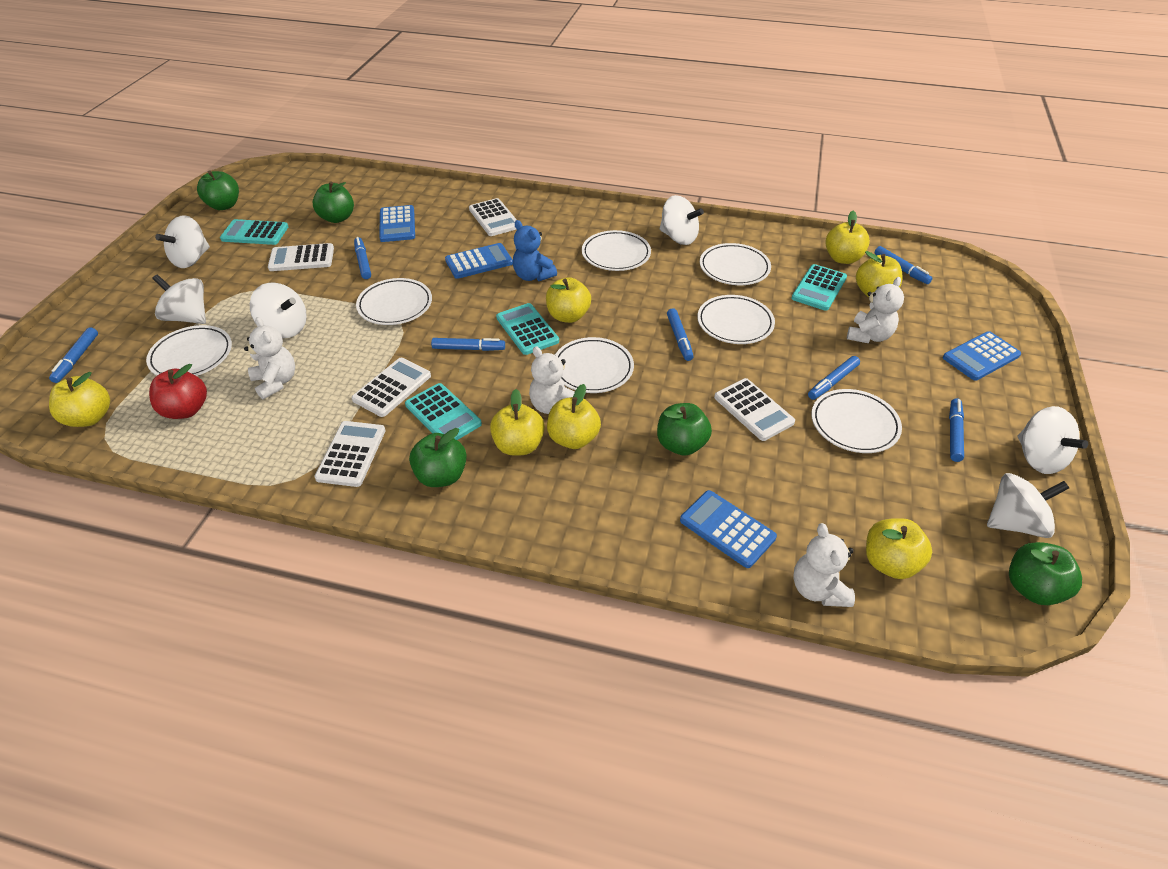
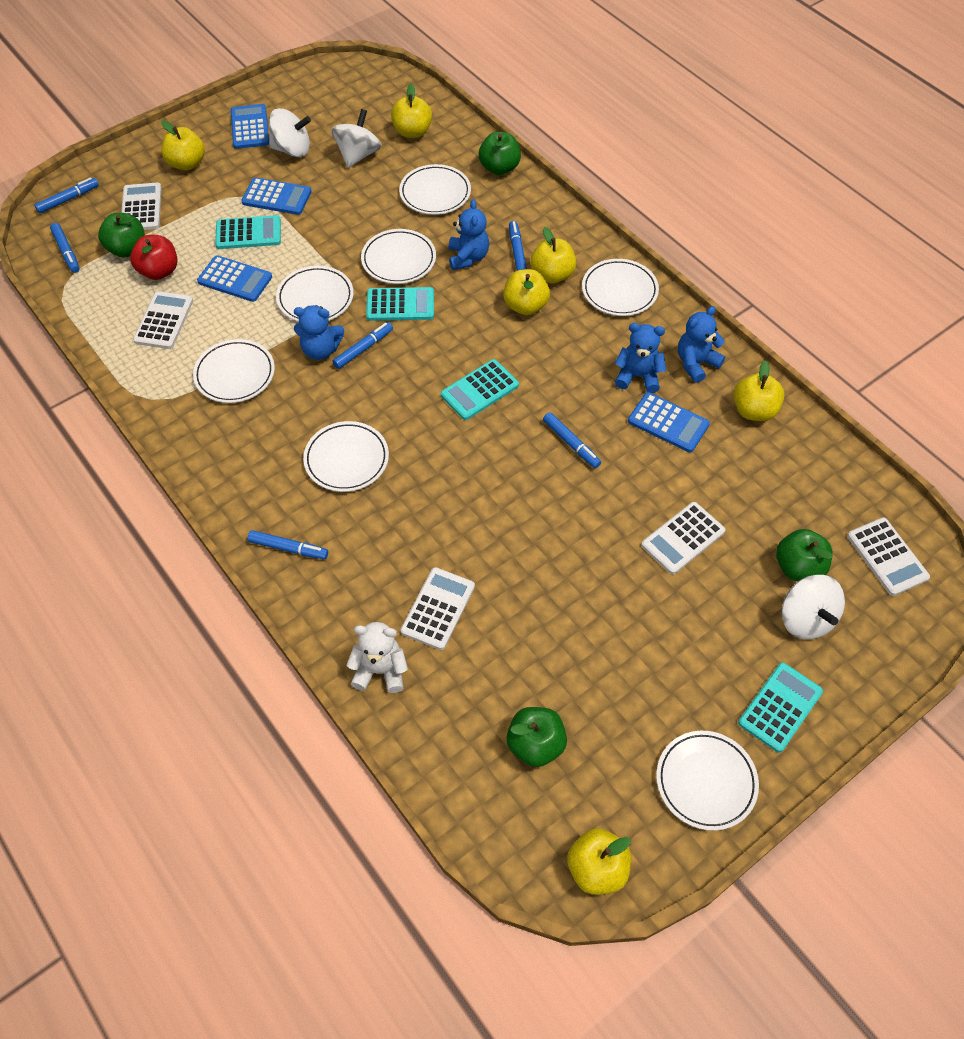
blue marker: [49,327,98,383] [354,237,371,279] [431,338,505,351] [667,308,694,361] [808,356,860,400] [875,246,933,284] [949,398,964,462] = 7 -> [34,177,99,213] [50,223,80,273] [248,530,328,559] [332,322,393,369] [509,221,527,271] [543,412,601,468] = 6
blue teddy bear: [513,220,557,281] = 1 -> [294,305,344,360] [449,199,489,270] [614,323,666,393] [678,306,725,383] = 4
green apple: [197,170,239,210] [313,181,354,223] [409,428,467,487] [657,403,712,456] [1009,542,1082,605] = 5 -> [98,213,145,258] [479,132,521,175] [507,707,567,767] [776,529,833,581] = 4
white spinning top: [152,274,206,324] [155,215,210,268] [250,283,307,338] [660,195,704,245] [987,473,1069,538] [1017,406,1088,474] = 6 -> [269,108,311,157] [331,109,381,168] [782,575,845,639] = 3
white teddy bear: [244,317,295,399] [529,346,575,414] [793,523,855,607] [847,277,904,343] = 4 -> [346,622,408,693] = 1
yellow apple: [49,372,110,427] [490,389,545,456] [546,277,591,323] [547,384,601,449] [826,211,870,264] [856,251,902,297] [866,518,932,579] = 7 -> [161,121,205,170] [391,84,432,138] [503,269,550,315] [531,227,576,283] [567,828,631,895] [733,360,785,421] = 6

